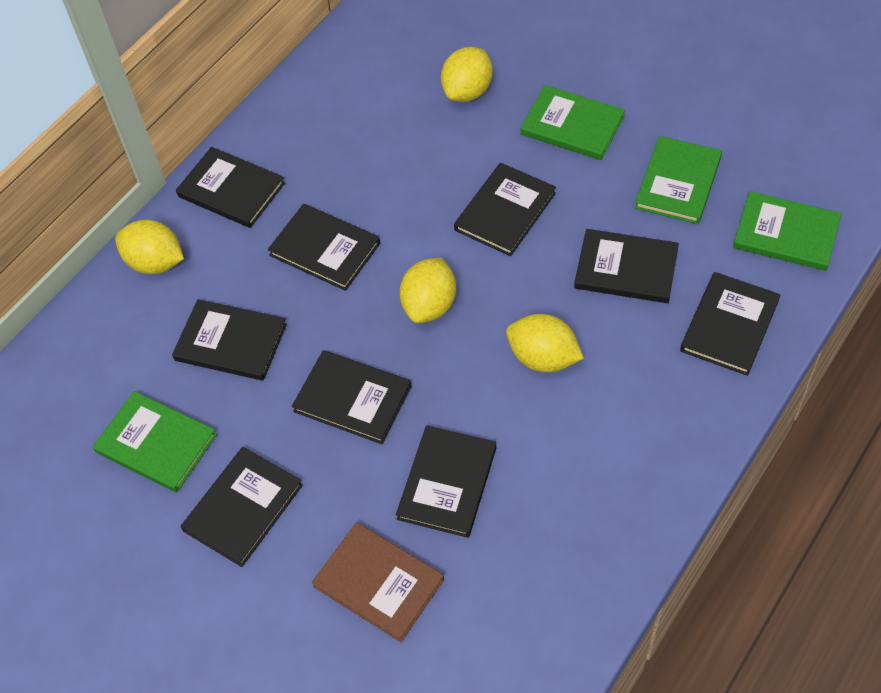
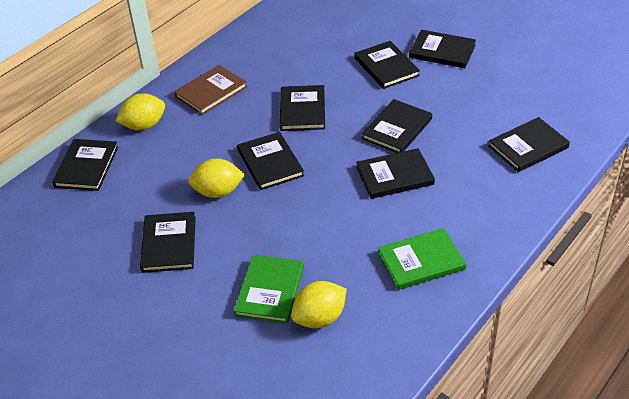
green book: [93,391,217,492] [521,85,625,160] [635,136,722,224] [733,191,841,271] = 4 -> [234,255,304,324] [378,228,466,290] = 2
yellow lemon: [115,220,184,274] [400,257,456,323] [441,47,493,102] [506,314,584,372] = 4 -> [116,93,165,130] [188,159,245,198] [291,281,347,328] = 3

